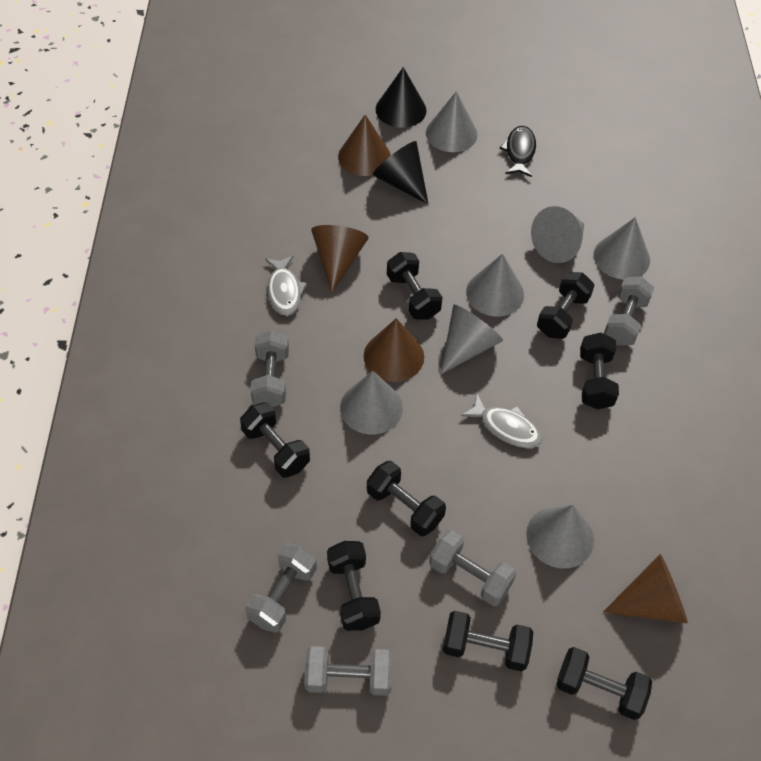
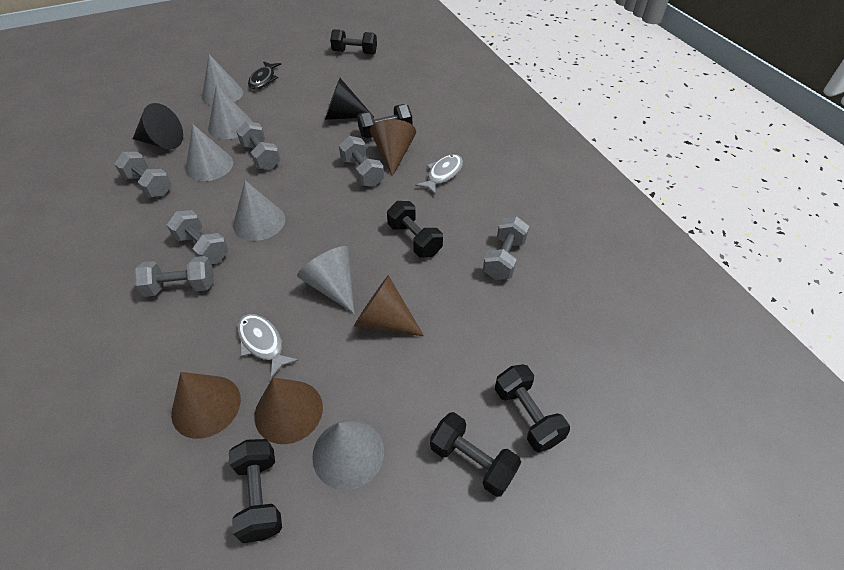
black dumbbell: [240,402,310,478] [327,541,381,631] [367,461,446,536] [387,252,443,320] [443,611,533,671] [537,272,594,339] [556,647,652,720] [580,333,619,409] = 8 -> [229,439,282,543] [330,29,377,55] [357,104,412,138] [387,201,443,257] [430,412,521,497] [495,364,570,452] = 6
grey cone: [340,371,403,435] [426,91,478,152] [440,304,503,374] [466,254,524,316] [526,505,594,568] [531,206,584,263] [593,217,650,279] = 7 -> [185,124,233,181] [202,54,243,106] [208,85,252,139] [233,181,285,241] [297,246,355,314] [312,420,384,490] = 6
grey dumbbell: [245,543,317,633] [251,330,289,407] [304,646,393,696] [429,530,516,606] [604,277,654,345] = 5 -> [114,152,172,198] [134,256,214,297] [167,210,229,264] [236,121,281,170] [339,136,384,187] [483,216,529,280] = 6

